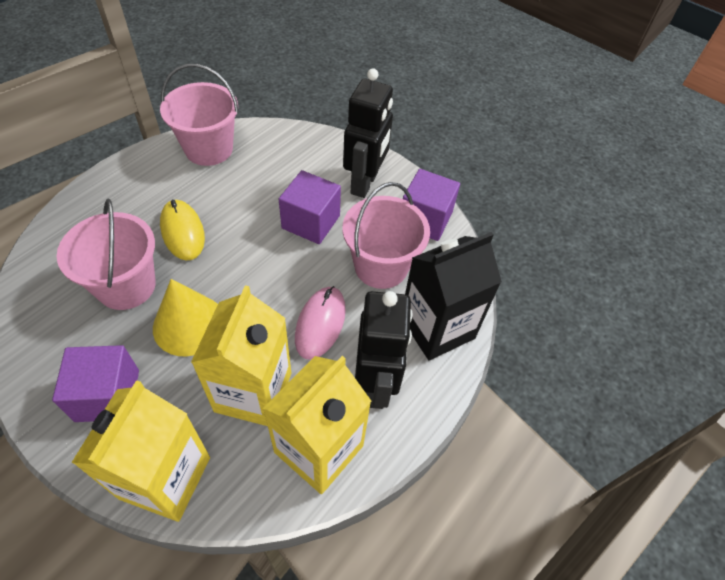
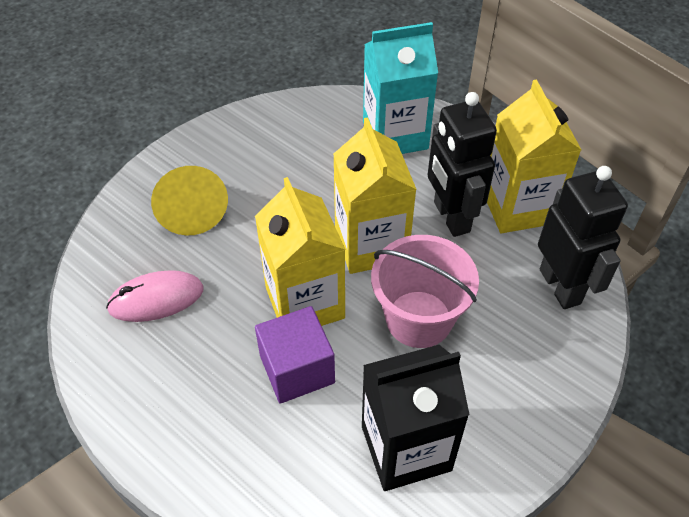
pink bucket: [57,199,156,310] [160,64,239,166] [342,182,430,289] = 3 -> [371,235,479,348] = 1
purple cube: [52,345,139,422] [279,170,341,244] [403,169,460,241] = 3 -> [255,306,335,404] = 1
turquoise carton: none = 0 -> [363,22,438,154] = 1
yellow mouse: [160,199,205,260] = 1 -> none = 0

